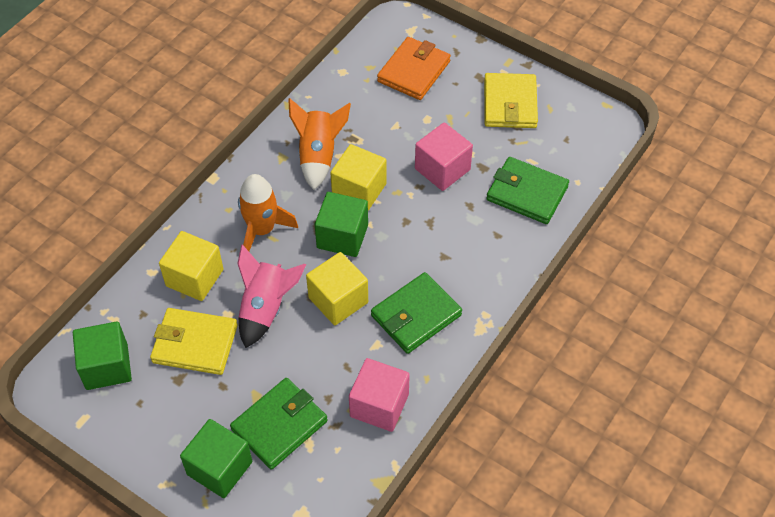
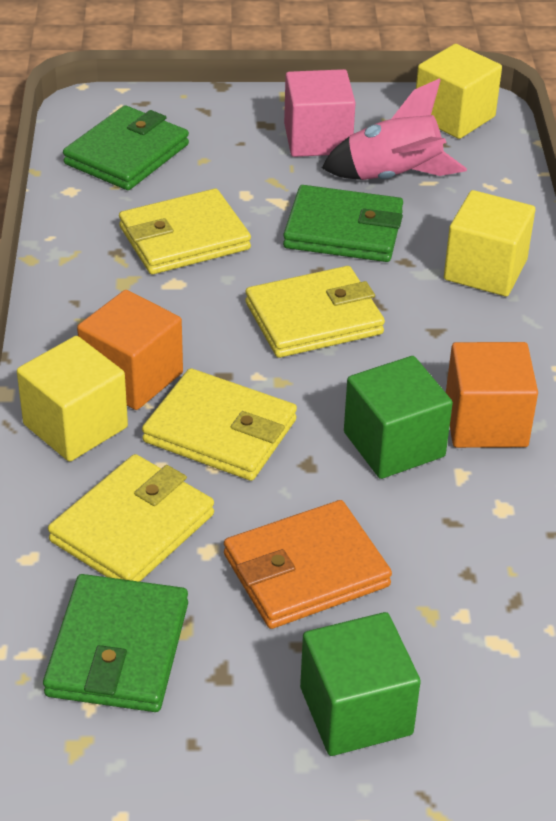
green cube: [73,321,132,390] [180,419,252,498] [315,192,368,257] = 3 -> [300,612,421,756] [344,356,453,479] = 2
orange cube: none = 0 -> [77,290,183,410] [446,342,538,448] = 2
orange rocket: [238,174,298,251] [288,98,351,190] = 2 -> none = 0
pink cube: [349,358,410,432] [415,123,473,191] = 2 -> [284,69,356,157] = 1
yellow wallet: [150,308,238,375] [484,73,538,128] = 2 -> [48,454,214,582] [119,189,251,274] [142,368,297,481] [245,266,385,358] = 4

